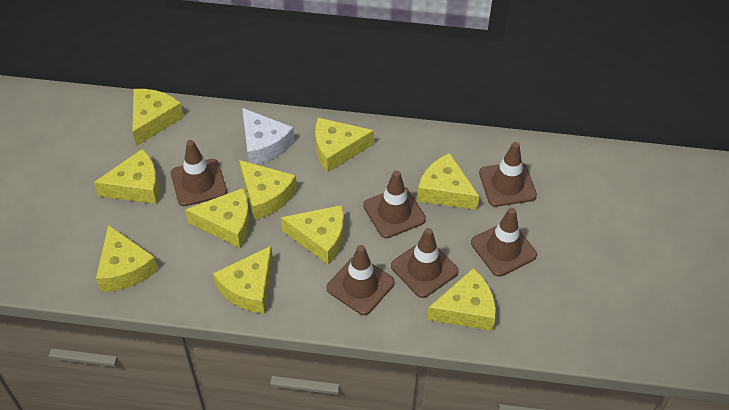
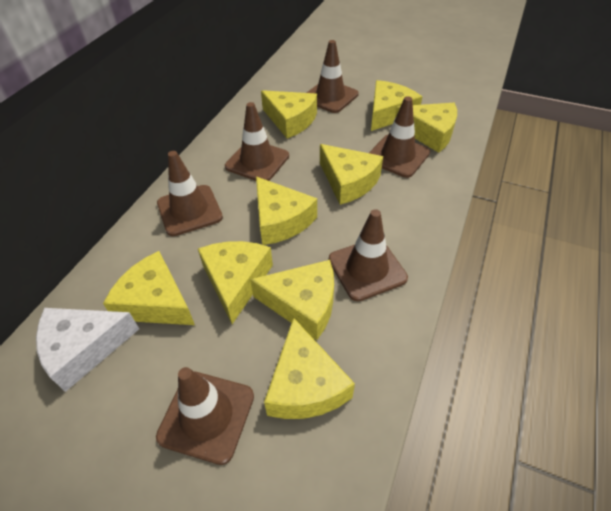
yellow cheese: [94,149,159,204] [96,225,158,292] [132,89,184,146] [185,188,250,248] [213,246,273,314] [239,160,297,220] [281,205,344,265] [315,118,374,172] [417,153,479,210] [427,268,496,331] = 10 -> [103,251,195,325] [198,241,273,324] [250,260,334,340] [256,176,317,245] [261,90,317,138] [264,318,355,419] [320,144,383,205] [371,80,422,131] [395,103,457,153] = 9

